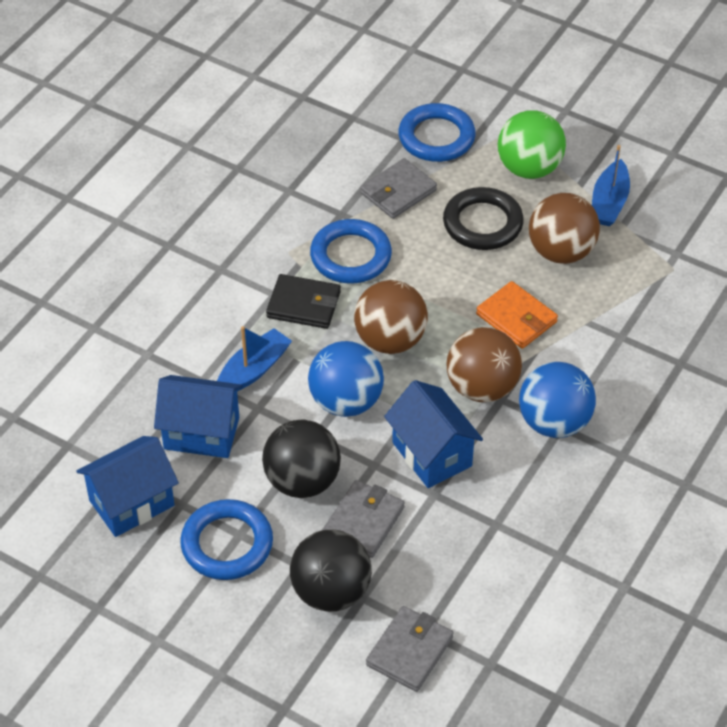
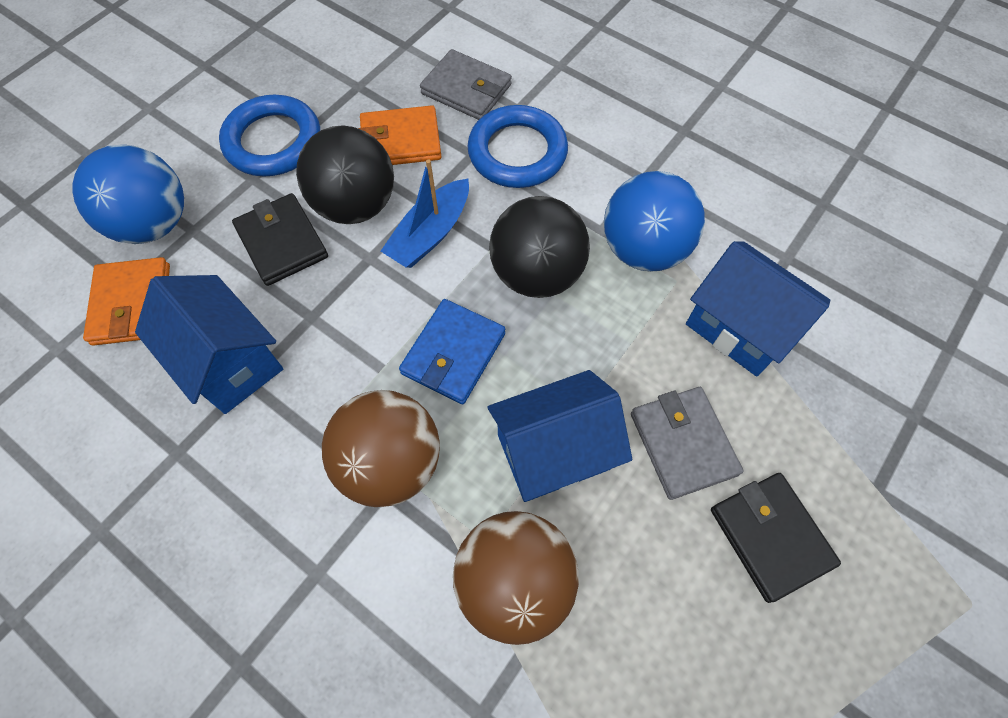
black ring: [443,187,524,250] = 1 -> none = 0
black wallet: [266,274,341,329] = 1 -> [232,193,328,286] [711,473,841,603] = 2
blue boat: [217,326,292,391] [592,145,630,226] = 2 -> [381,159,469,268] = 1
blue ring: [180,499,273,580] [310,219,392,284] [398,103,476,162] = 3 -> [219,95,320,176] [468,105,568,188] = 2
blue wallet: none = 0 -> [399,299,505,404] = 1
brown ball: [354,280,428,354] [446,327,522,402] [529,193,600,264] = 3 -> [322,390,440,507] [453,511,579,645] = 2
green ball: [498,110,566,179] = 1 -> none = 0
grey wallet: [323,480,405,558] [360,158,437,219] [366,606,454,692] = 3 -> [420,49,512,120] [631,387,744,500] = 2
orange wallet: [476,281,558,349] = 1 -> [83,257,170,346] [358,105,442,165] = 2

